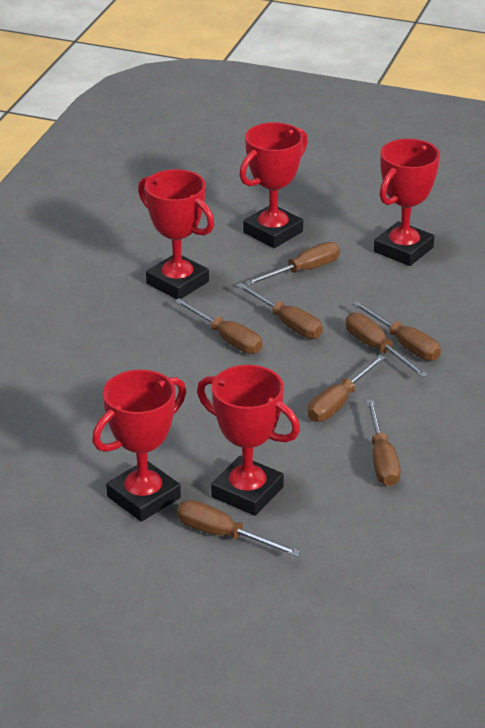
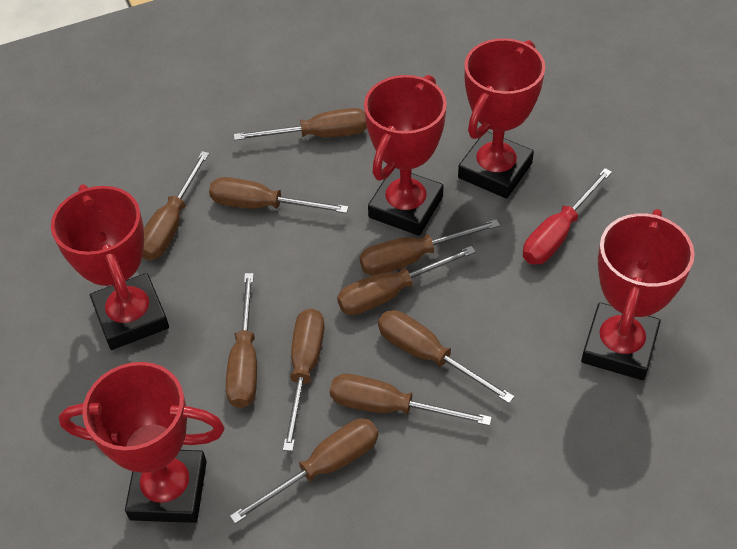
brown screwdriver: [174,298,263,354] [177,500,301,557] [236,283,323,339] [245,242,340,286] [307,355,385,422] [346,312,428,378] [352,301,441,361] [366,399,401,486] = 8 -> [143,151,209,260] [209,177,348,213] [226,273,257,408] [230,418,378,524] [234,108,367,140] [283,308,324,451] [330,374,492,426] [337,246,476,315] [359,219,500,275] [378,310,514,403] = 10
red screwdriver: none = 0 -> [523,168,612,264] = 1

